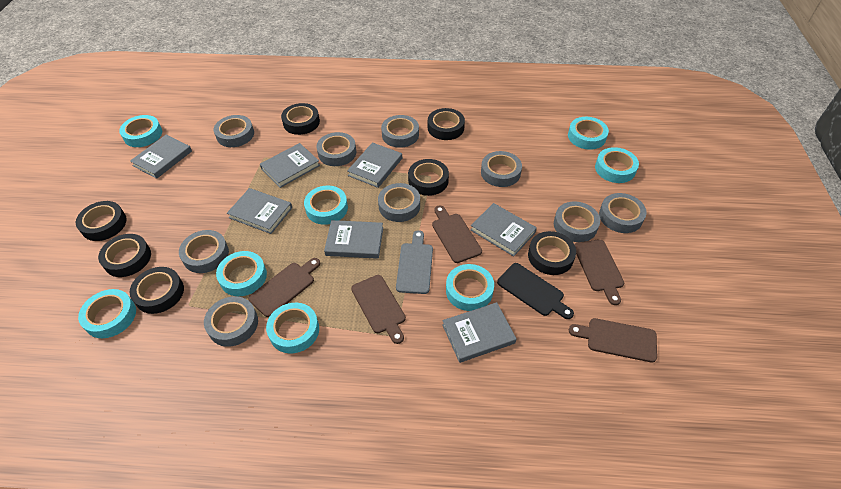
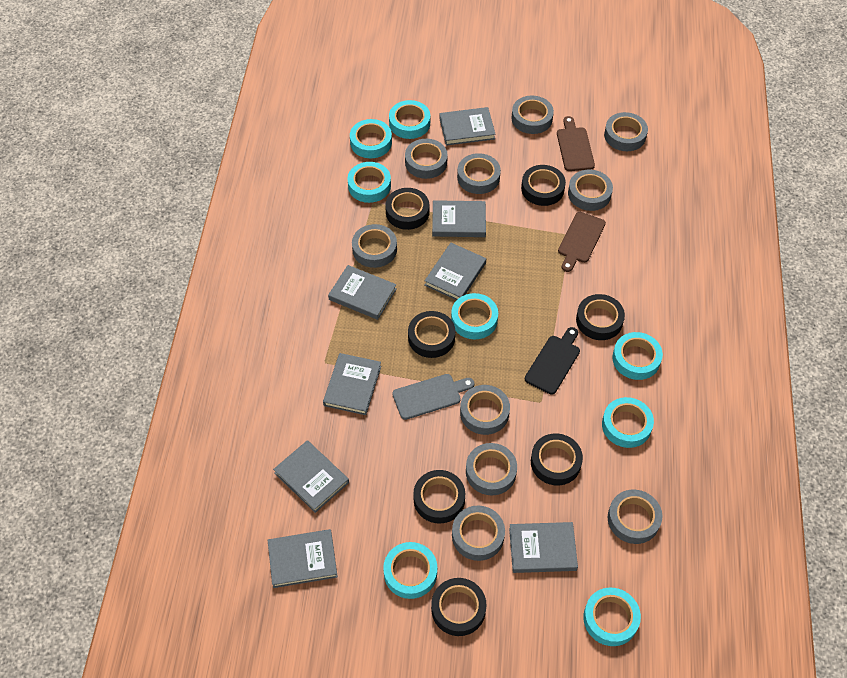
brown cutting board: [248,258,320,317] [351,275,406,344] [432,205,482,263] [569,318,657,363] [574,239,624,305] = 5 -> [557,116,595,171] [558,212,606,272] = 2
grey book: [130,135,192,179] [227,188,292,234] [260,143,320,188] [324,220,383,259] [347,142,402,188] [442,302,517,363] [471,203,537,257] = 7 -> [268,529,338,588] [273,440,349,513] [323,353,381,415] [328,265,396,320] [424,243,486,300] [432,200,486,237] [439,107,496,146] [509,522,578,573] = 8
grey tape: [179,230,229,273] [204,296,258,347] [214,115,254,147] [316,132,356,166] [378,183,420,222] [381,115,419,148] [481,151,522,187] [554,202,600,242] [599,193,647,233] = 9 -> [352,224,397,268] [405,139,448,179] [452,506,505,561] [457,153,501,194] [460,385,510,435] [466,443,517,495] [511,96,554,134] [568,170,613,211] [604,112,648,151] [608,490,662,544] = 10

